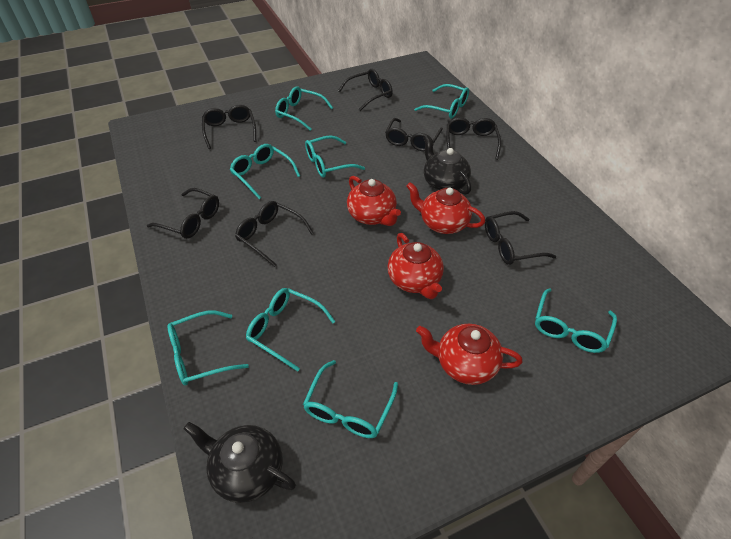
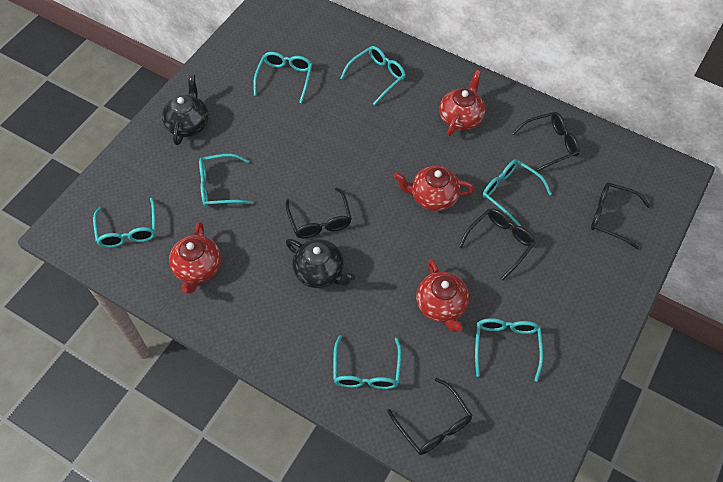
black glasses: [147,188,219,239] [202,105,256,149] [235,201,314,267] [338,69,393,111] [385,118,443,152] [447,117,501,160] [485,211,557,265] = 7 -> [285,187,352,238] [387,378,473,455] [459,208,535,280] [512,112,580,172] [591,183,650,249] = 5
turquoise glasses: [167,311,249,385] [230,144,300,199] [246,288,335,372] [275,86,333,131] [303,360,398,438] [305,135,365,178] [414,84,469,119] [535,288,617,353] = 8 -> [93,198,156,248] [199,154,253,207] [253,52,312,103] [333,335,402,389] [340,46,406,105] [475,318,543,382] [482,159,552,226] = 7

